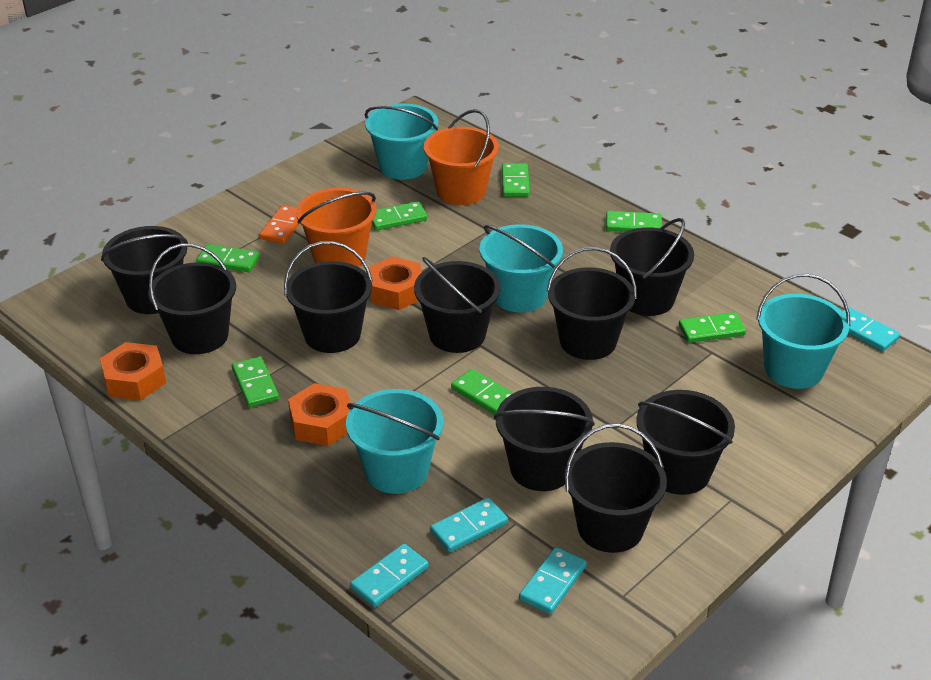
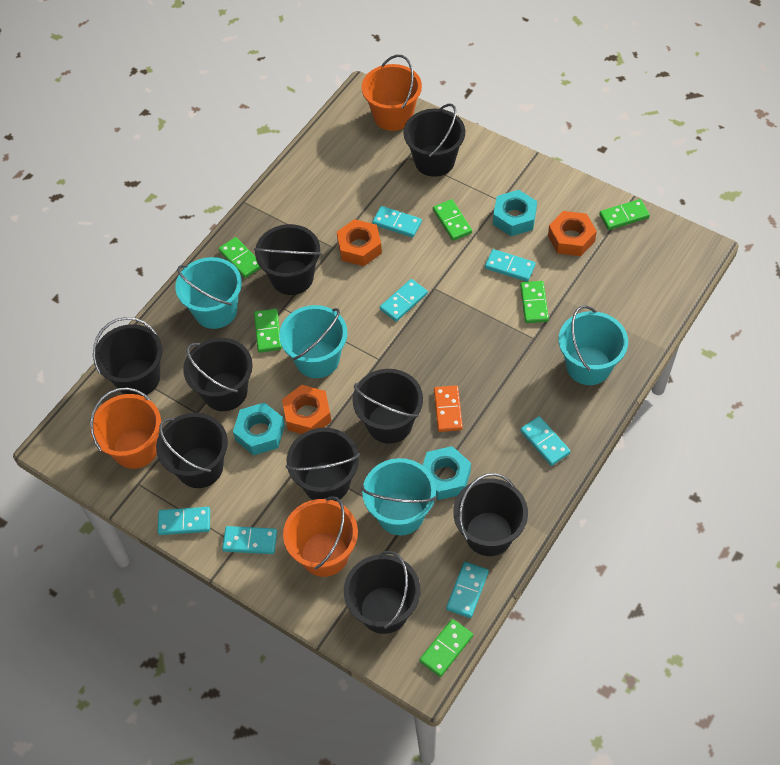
green domino: [196,244,260,272] [232,357,279,407] [372,201,427,230] [451,369,513,415] [502,163,530,197] [606,211,662,232] [679,312,746,343] = 7 -> [218,237,261,278] [254,309,282,353] [419,619,473,677] [433,199,472,241] [520,281,549,323] [599,199,650,230] = 6
orange bucket: [296,188,377,267] [424,109,499,205] = 2 -> [90,387,161,469] [283,496,358,577] [362,55,422,131] = 3
turquoise domino: [350,544,429,607] [430,498,508,552] [519,547,587,614] [842,307,900,351] = 4 -> [157,507,210,535] [222,526,277,554] [372,206,422,238] [380,279,428,322] [446,562,489,618] [485,249,536,282] [520,416,571,466] = 7
turquoise nut: none = 0 -> [233,402,285,456] [422,446,471,500] [493,190,537,236] = 3

